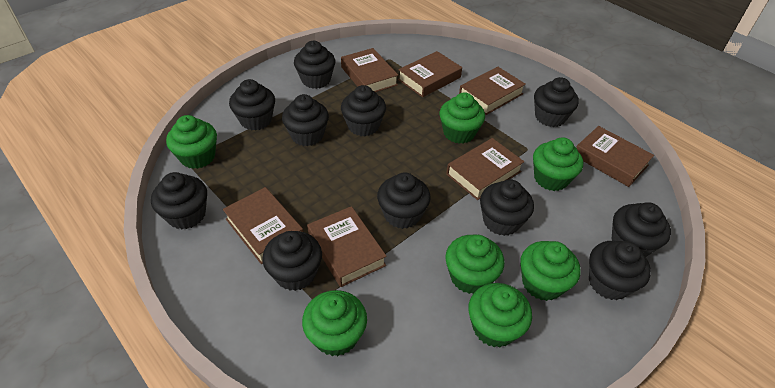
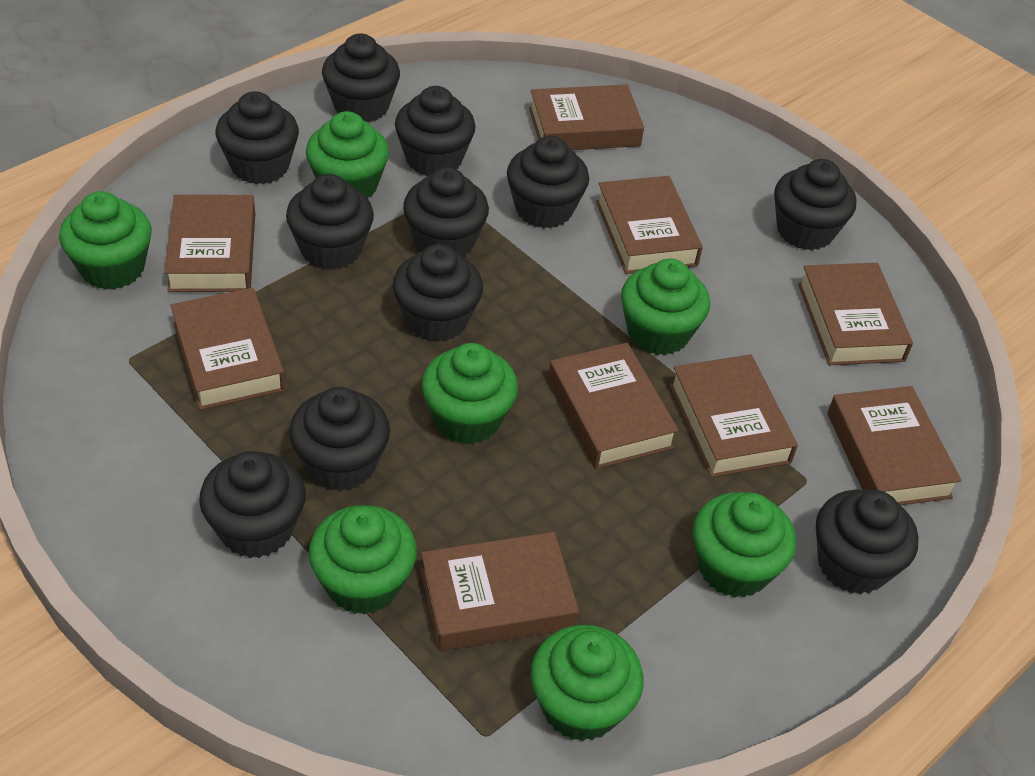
brown book: [223,187,303,264] [307,206,387,287] [341,48,398,92] [398,51,462,97] [446,138,524,200] [459,67,526,115] [576,126,654,187] = 7 -> [164,195,255,292] [170,288,285,410] [420,532,579,651] [529,84,644,150] [548,343,679,469] [596,176,703,274] [669,354,798,477] [798,263,913,365] [827,386,962,505] = 9

